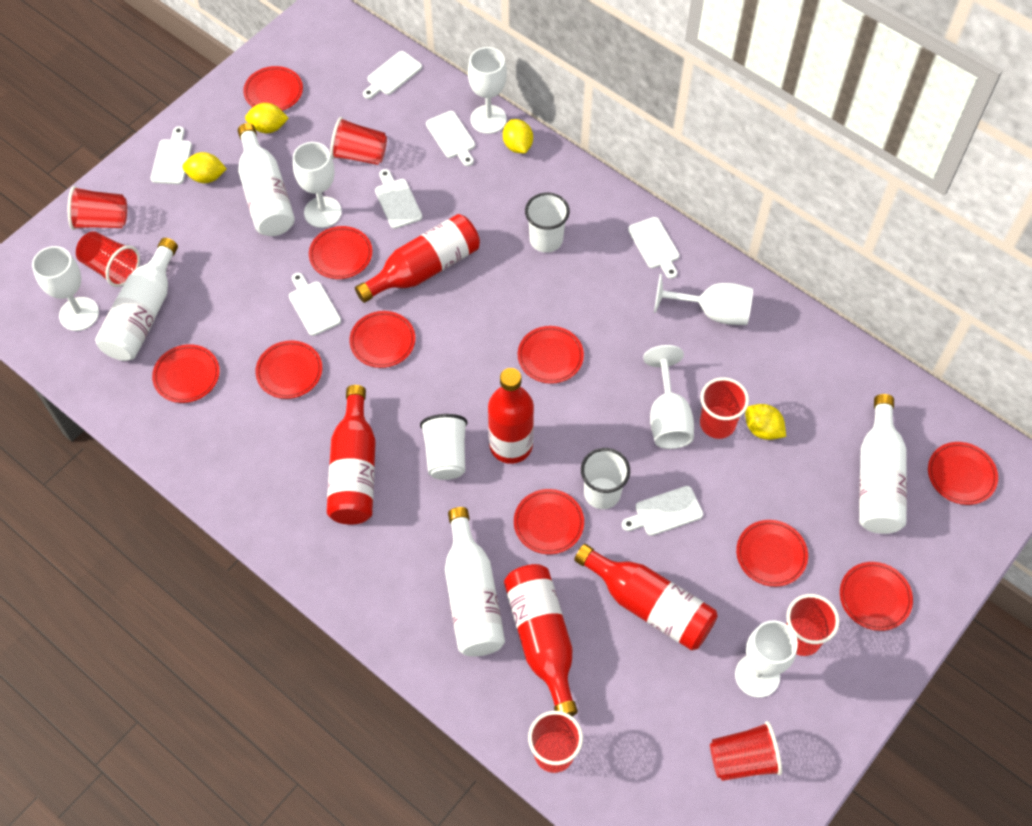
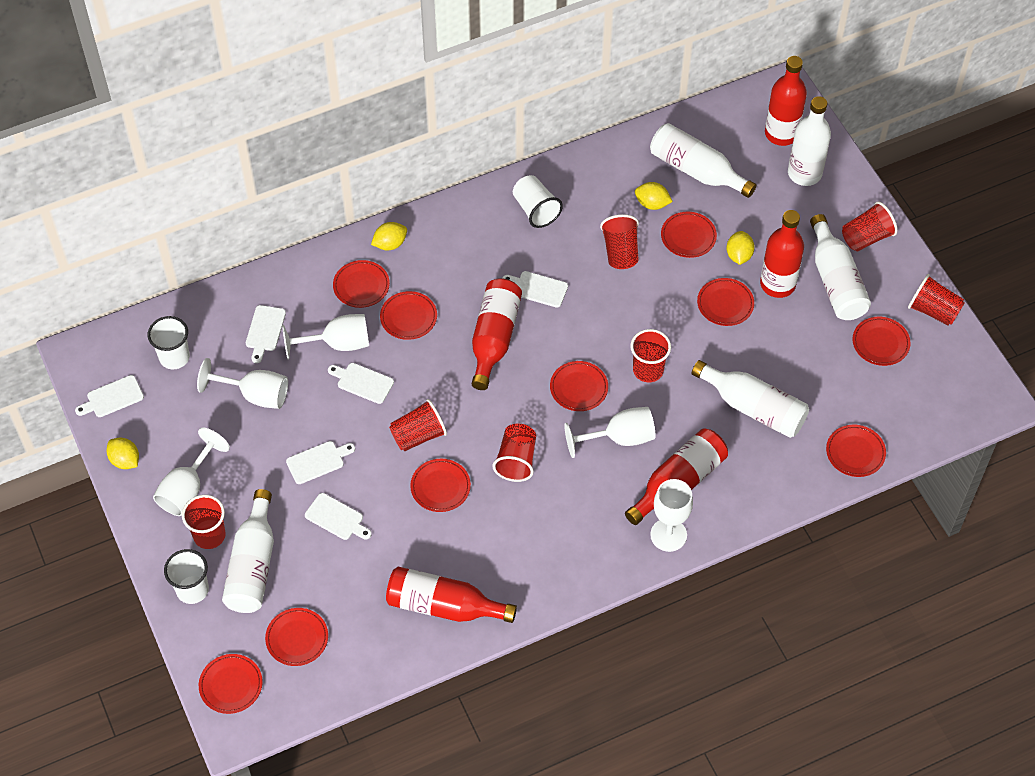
white bottle: [95,238,178,361] [238,123,295,236] [445,507,505,657] [859,394,907,534] = 4 -> [222,489,274,613] [650,123,756,198] [691,360,809,438] [788,96,831,186] [810,214,871,320] = 5
white cutting board: [151,126,192,184] [289,273,341,336] [363,51,422,99] [375,169,422,229] [426,111,475,166] [622,486,703,536] [628,217,679,279] = 7 -> [75,375,144,417] [246,305,286,363] [286,441,355,484] [305,493,372,540] [328,363,394,404] [502,271,568,308] = 6
white goblet: [32,246,99,331] [293,142,342,228] [468,47,507,134] [643,345,694,449] [654,274,753,325] [735,620,798,698] = 6 -> [153,428,230,516] [197,358,288,409] [282,314,369,360] [564,407,656,458] [650,479,693,552] = 5

